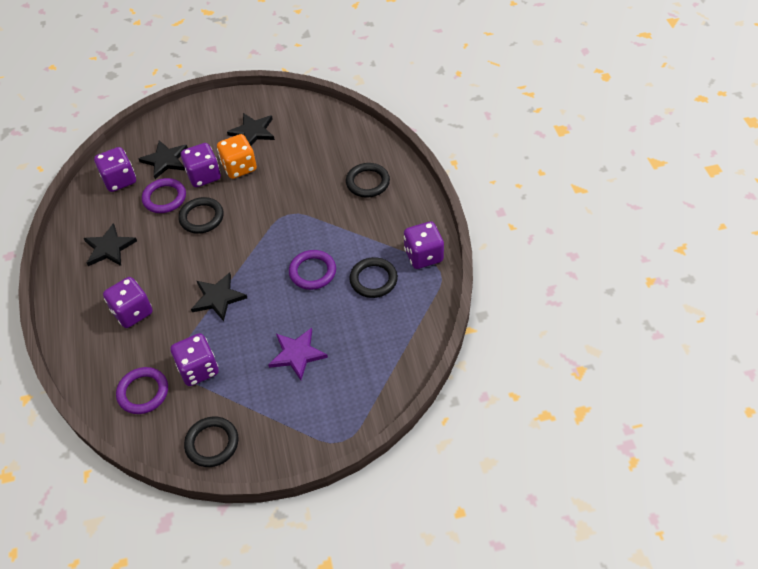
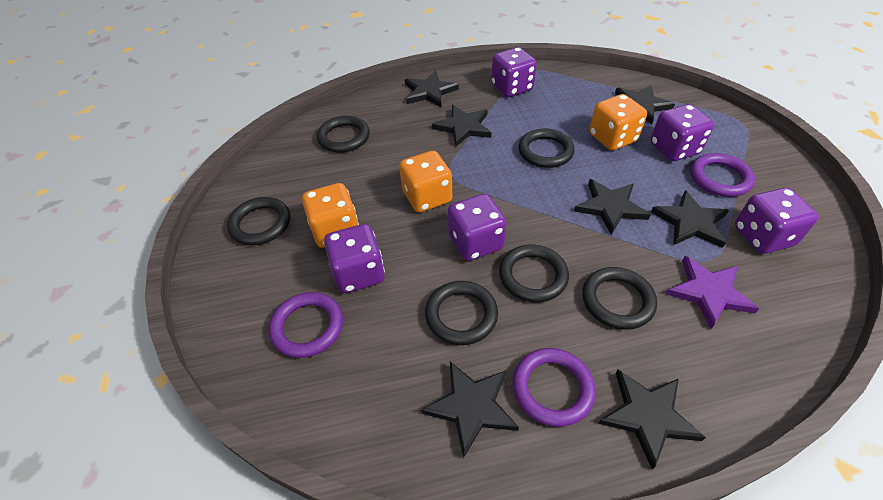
black ring: [178,197,224,234] [184,416,239,467] [346,163,390,197] [349,257,398,298] = 4 -> [227,197,290,245] [317,116,370,153] [425,281,498,345] [499,244,569,302] [518,128,575,168] [582,267,657,330] = 6
black star: [84,223,137,266] [139,140,188,179] [191,273,247,321] [227,113,275,146] = 4 -> [405,71,459,108] [421,361,519,458] [432,105,491,147] [574,179,651,235] [598,370,706,470] [615,85,675,124] [651,190,729,248] = 7
orange dice: [217,134,257,179] = 1 -> [302,183,359,248] [399,151,452,212] [589,94,647,151] = 3

